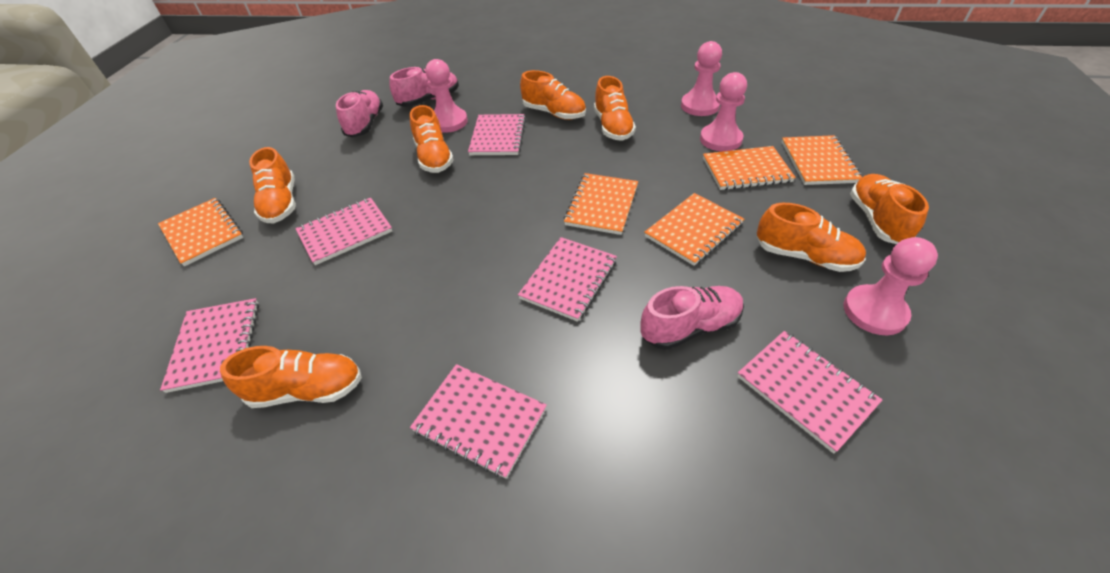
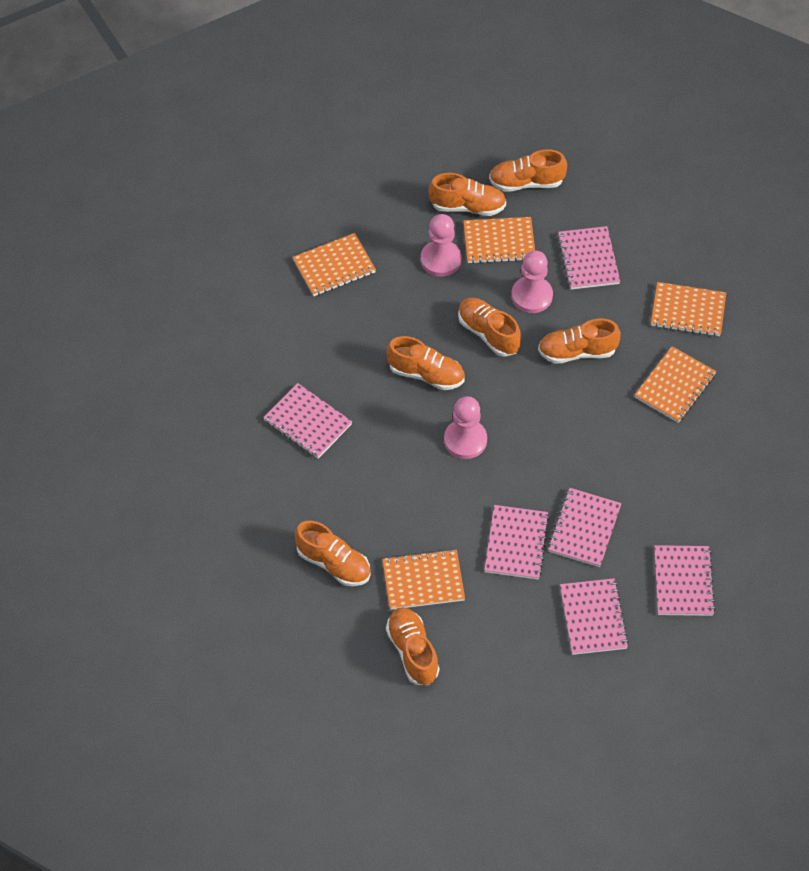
pink pawn: [425,59,468,133] [681,41,722,116] [700,72,747,152] [844,237,938,335] = 4 -> [421,214,461,277] [444,396,487,459] [511,251,553,313] = 3
pink shoe: [336,90,383,137] [389,67,459,107] [640,286,744,350] = 3 -> none = 0

